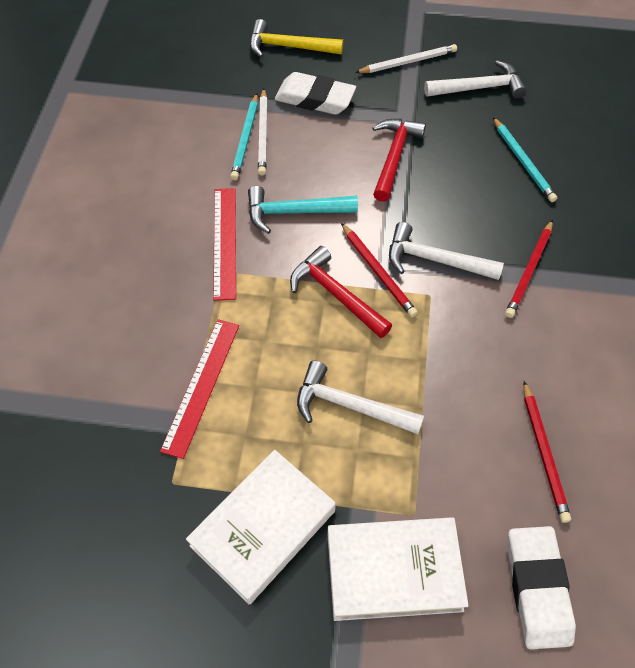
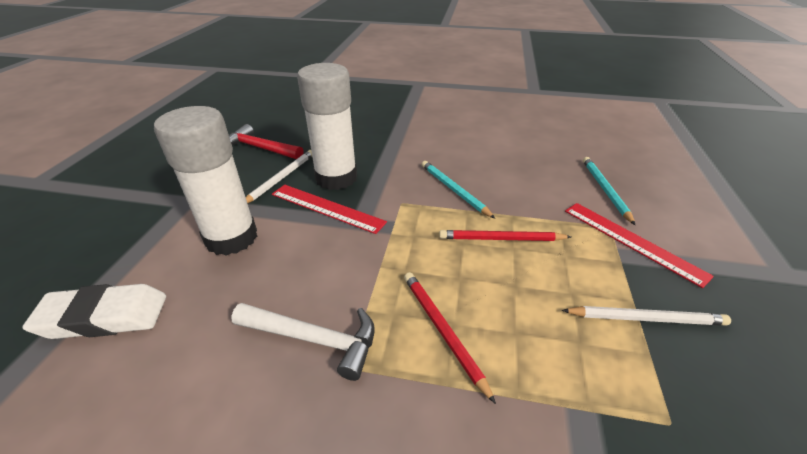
red hammer: [290,246,392,338] [372,119,426,202] = 2 -> [229,124,304,159] = 1
red pencil: [341,223,418,317] [505,220,553,318] [523,381,571,523] = 3 -> [404,272,496,404] [439,230,571,241] = 2
turquoise hammer: [248,186,358,234] = 1 -> none = 0
white book: [186,450,336,604] [327,517,469,621] = 2 -> none = 0
white eraser: [275,72,356,115] [507,526,576,649] = 2 -> [23,284,166,339] = 1
white glue stick: none = 0 -> [154,106,257,255] [297,63,357,190] = 2
white hammer: [297,361,424,434] [389,222,504,280] [424,60,527,99] = 3 -> [231,303,375,381] = 1
yellow hammer: [250,19,343,58] = 1 -> none = 0

